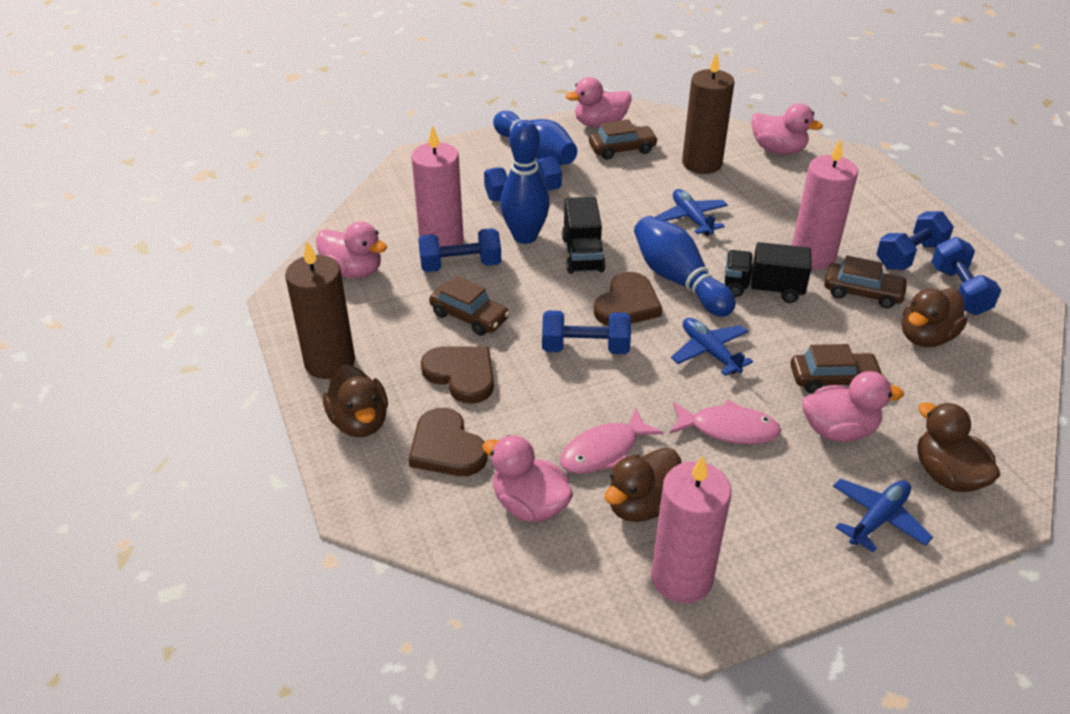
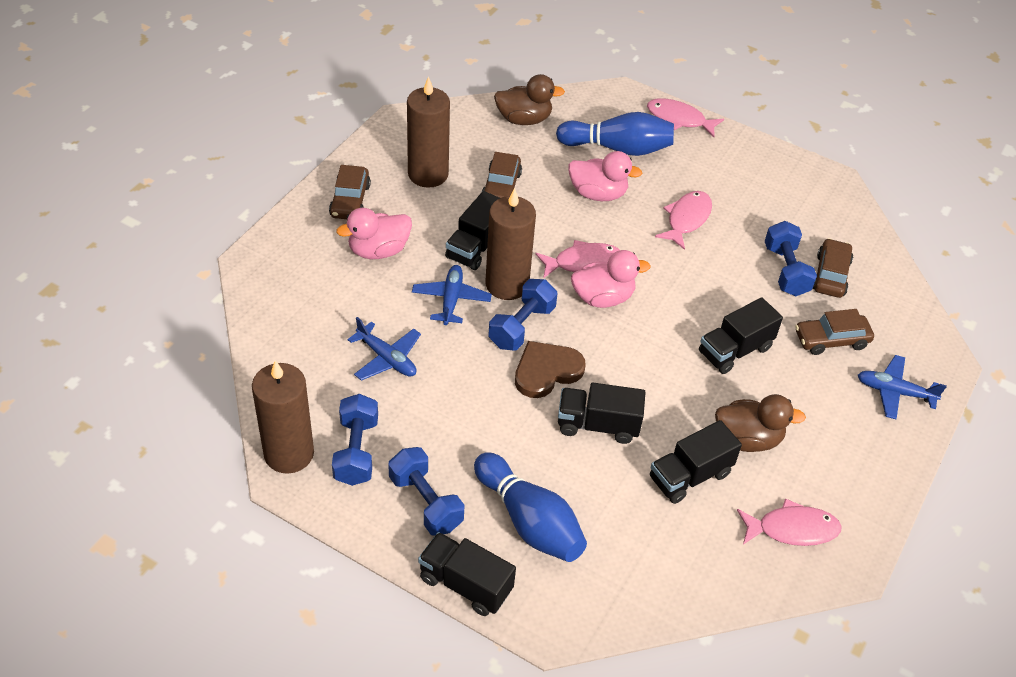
black truck: [562,197,606,274] [725,242,812,303] = 2 -> [418,532,516,616] [445,191,500,270] [558,383,646,444] [650,420,742,504] [699,297,783,374] = 5
blue bowling pin: [493,111,577,165] [500,120,550,244] [634,216,736,317] = 3 -> [474,452,587,562] [556,112,674,156] = 2
blue dumbbell: [418,228,501,272] [484,157,562,202] [542,310,631,354] [876,211,954,270] [931,237,1001,315] = 5 -> [332,394,378,486] [388,447,465,536] [488,279,558,350] [765,221,817,296] = 4
brown candle: [285,241,355,379] [682,52,734,174] = 2 -> [252,360,314,474] [407,76,450,188] [486,188,536,300] = 3
brown duck: [323,364,388,437] [605,447,682,522] [902,288,967,347] [917,402,1000,492] = 4 -> [494,74,565,125] [715,394,806,452] = 2
brown heart: [409,408,488,476] [421,346,494,404] [594,272,662,326] = 3 -> [515,341,585,398] = 1
pink candle: [411,126,464,247] [651,456,732,603] [792,139,858,269] = 3 -> none = 0
pink duck: [316,221,387,278] [482,435,573,522] [566,77,632,128] [751,103,823,155] [802,371,904,442] = 5 -> [336,208,412,259] [568,151,643,201] [571,250,651,308] = 3
pink fish: [560,408,663,474] [669,399,782,444] = 2 -> [535,240,620,278] [647,98,724,137] [655,191,712,250] [737,498,842,546] = 4

